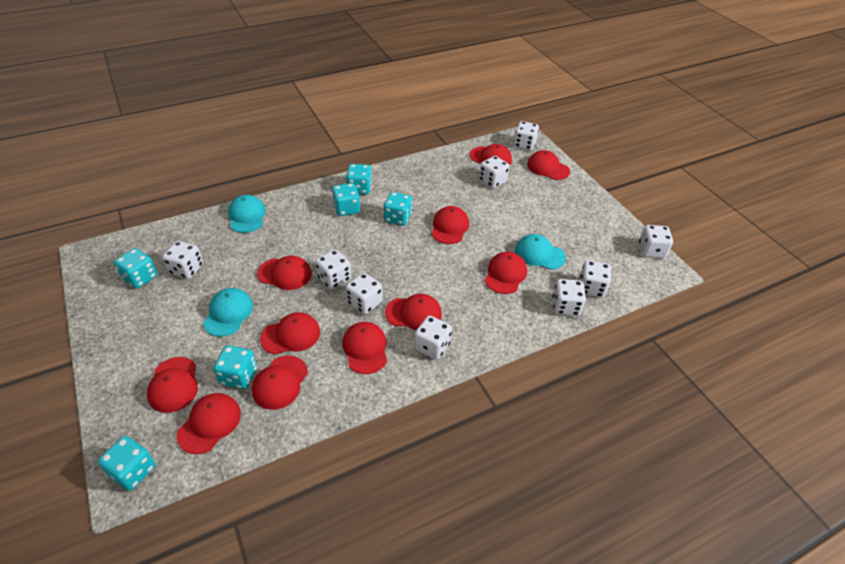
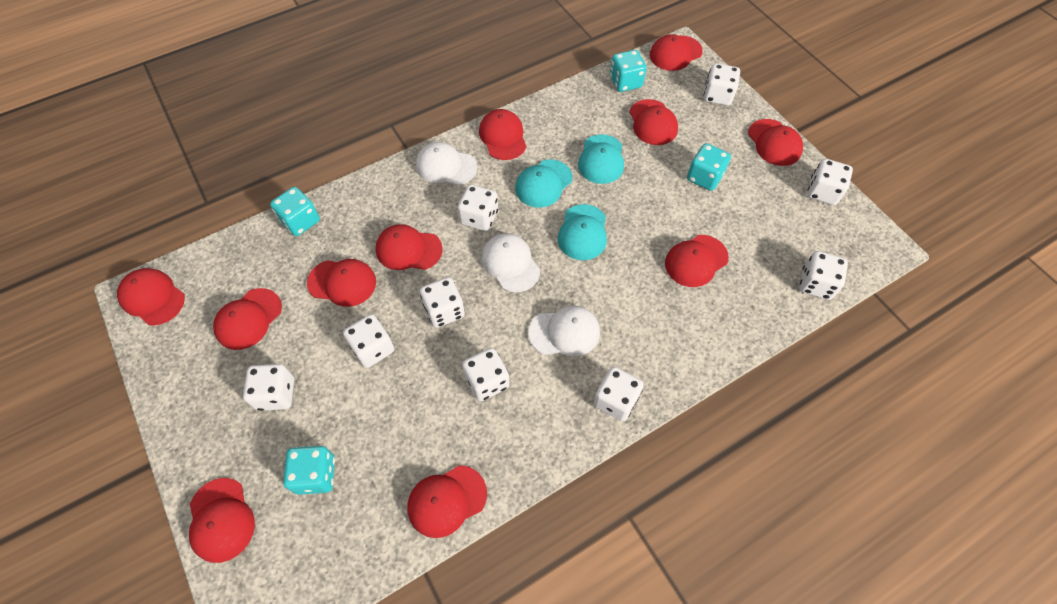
turquoise dice: [98,436,155,491] [114,248,157,289] [213,345,257,389] [332,183,360,216] [346,164,372,194] [384,192,412,226] = 6 -> [270,187,320,236] [283,446,335,495] [610,50,647,92] [687,143,731,191] = 4
white cap: none = 0 -> [416,142,477,185] [482,233,540,292] [528,306,600,356] = 3

